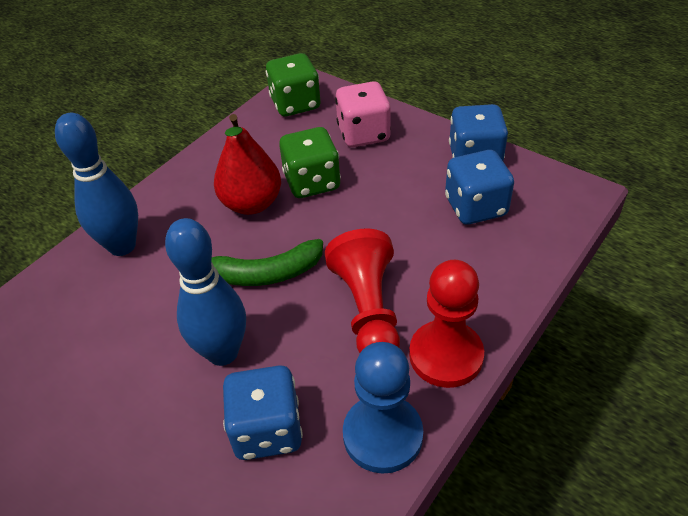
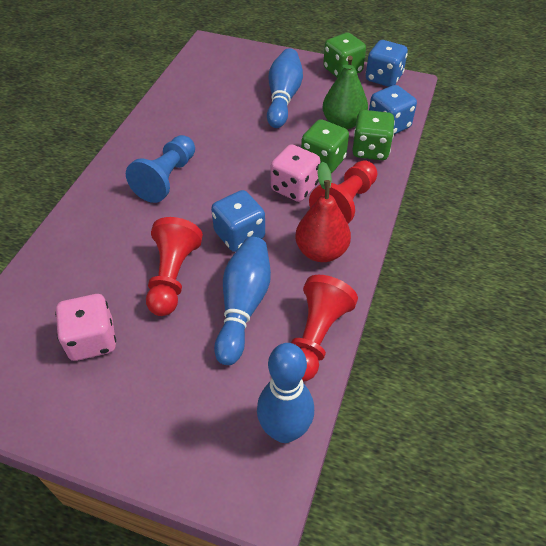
blue bowling pin: [55,113,138,256] [165,218,246,366] = 2 -> [214,237,271,365] [257,343,314,443] [267,48,303,128] = 3
green banana: [211,239,323,286] = 1 -> none = 0
green dice: [266,53,321,116] [279,127,341,198] = 2 -> [301,119,349,173] [323,33,366,78] [352,110,395,160] = 3
green pear: none = 0 -> [323,56,368,129] = 1
pink dice: [335,81,391,147] = 1 -> [55,294,116,361] [271,144,320,202] = 2
red pawn: [325,229,400,353] [409,260,484,388] = 2 -> [146,217,203,316] [291,275,358,381] [309,160,377,224] = 3

